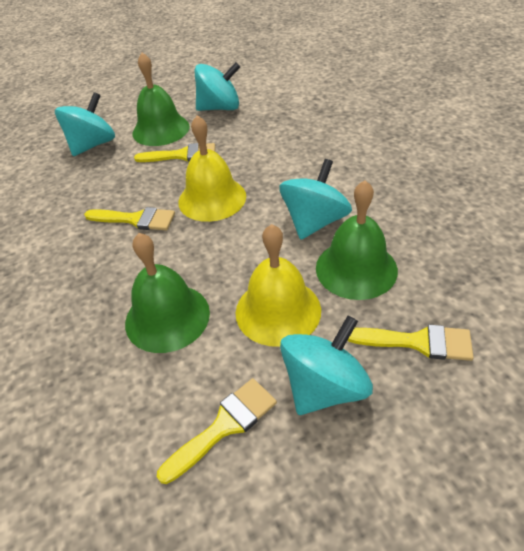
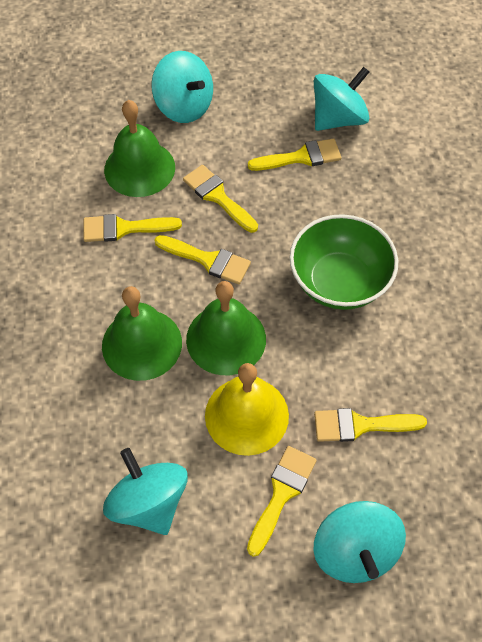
green bowl: none = 0 -> [290,214,398,310] = 1
yellow bell: [178,115,246,222] [236,224,321,347] = 2 -> [205,363,289,456] = 1
yellow brush: [84,207,175,230] [134,143,215,162] [157,378,277,484] [348,324,474,361] = 4 -> [83,214,182,242] [155,235,251,284] [183,165,258,233] [247,446,317,557] [248,138,342,171] [314,408,427,442] = 6

